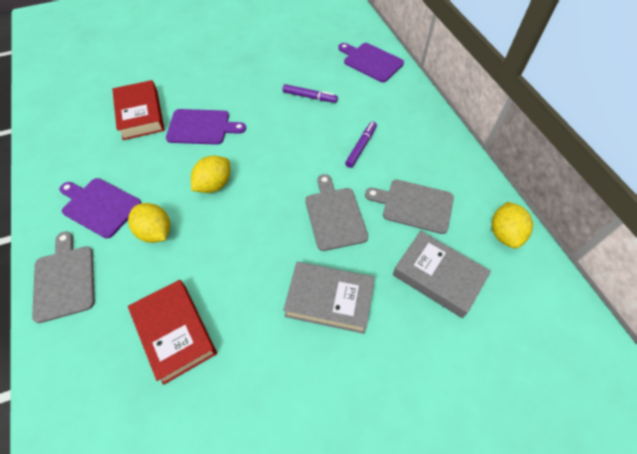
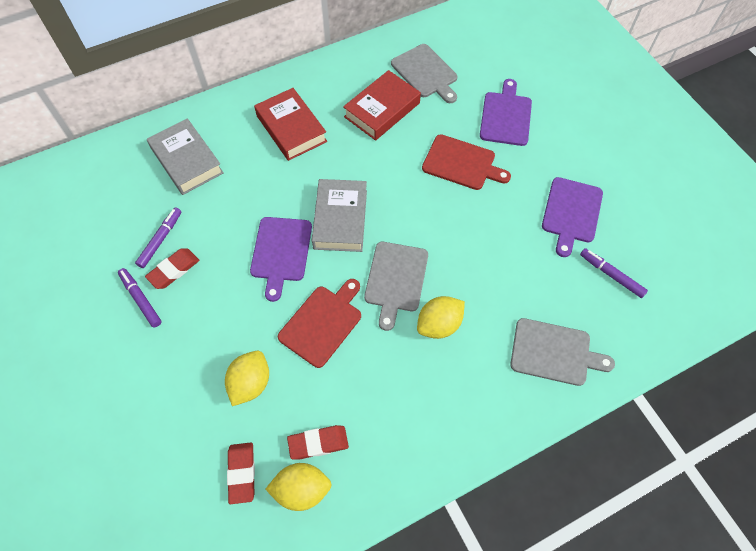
purple marker: [283,84,338,103] [345,122,377,168] = 2 -> [118,268,162,328] [135,207,181,268] [580,248,648,298] = 3
red cutting board: none = 0 -> [278,279,361,368] [422,134,511,190] = 2
red eraser: none = 0 -> [145,248,199,289] [227,443,255,504] [287,425,349,460] = 3

